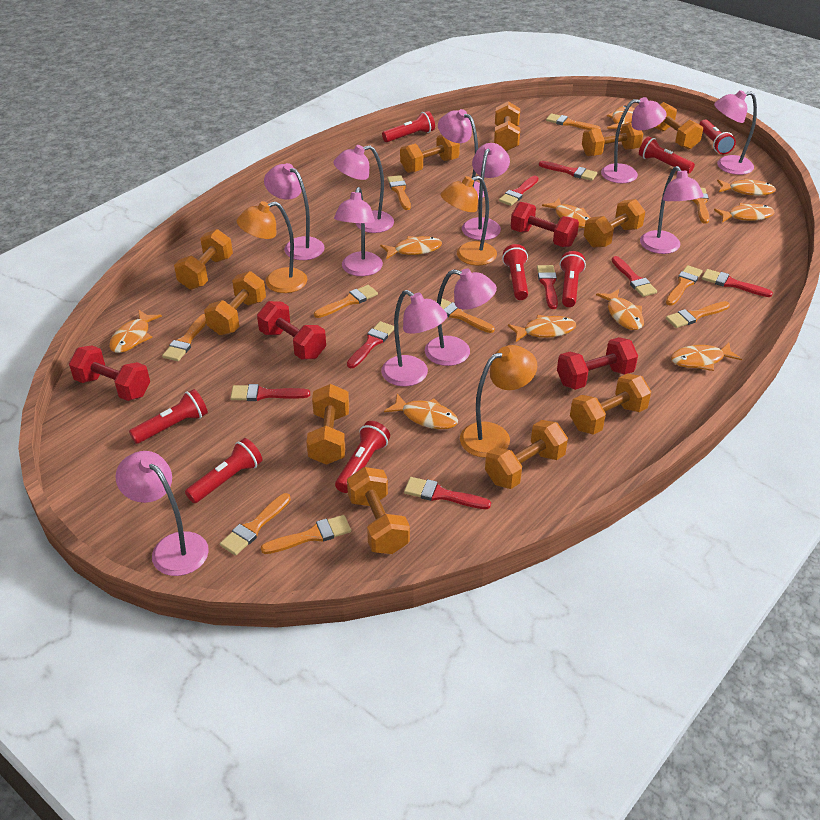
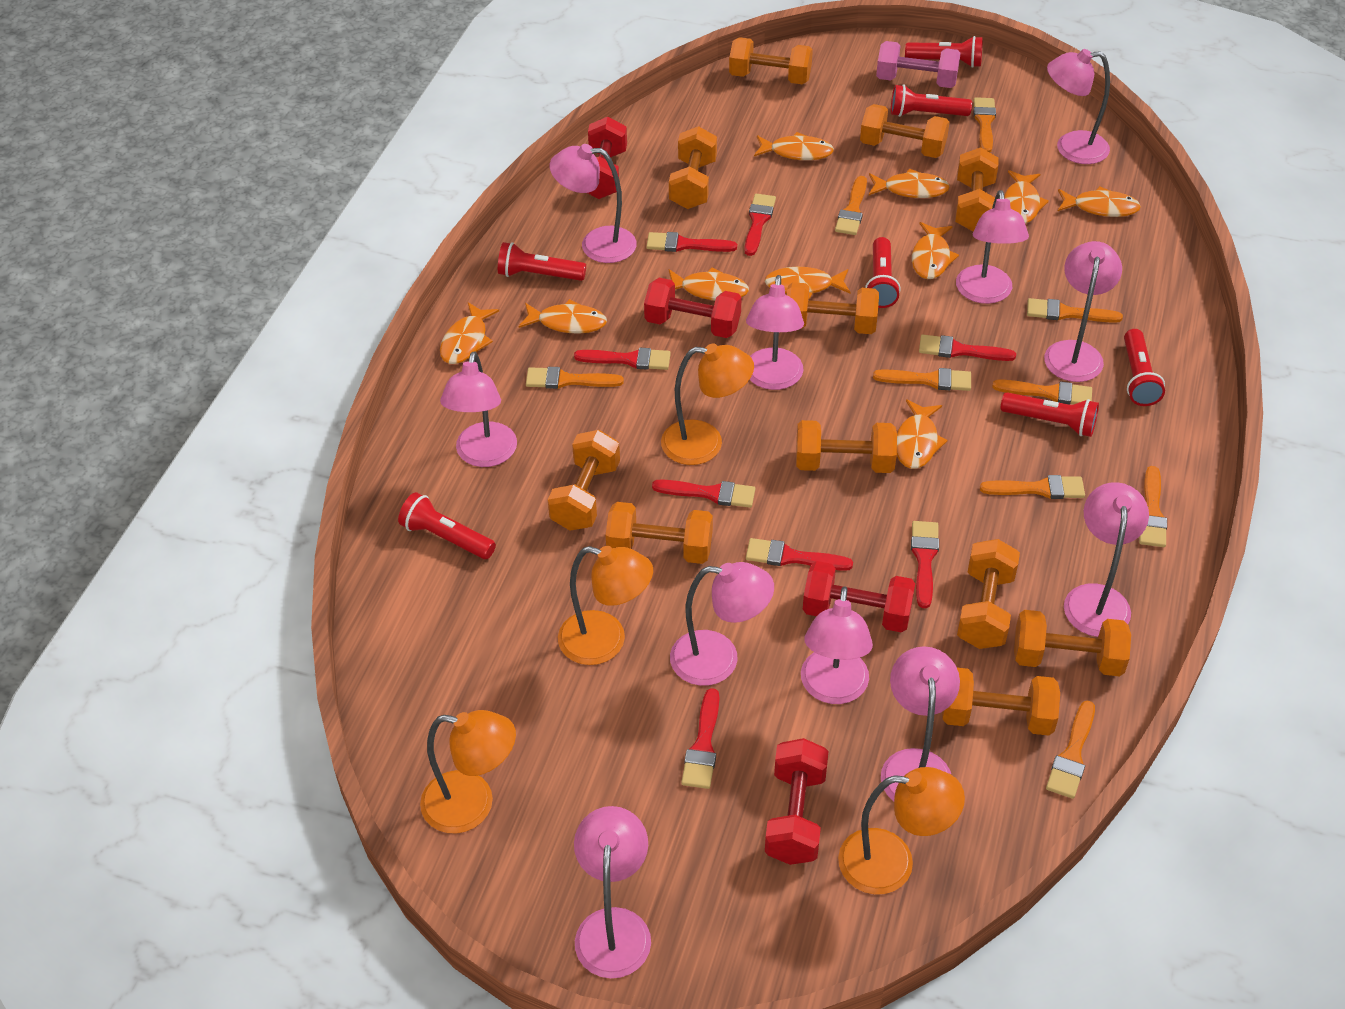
orange brush: [162,314,206,361] [220,493,291,556] [261,515,351,554] [314,285,378,318] [387,175,411,210] [436,298,495,333] [546,113,601,130] [666,265,703,306] [666,301,730,328] [692,188,710,224] = 10 -> [526,367,624,389] [835,176,867,235] [873,368,971,391] [973,97,996,152] [980,475,1085,499] [992,379,1092,405] [1027,298,1123,323] [1046,700,1095,799] [1139,466,1167,547] = 9
orange lamp: [237,201,307,293] [441,176,497,265] [460,345,537,458] = 3 -> [420,710,516,834] [558,546,653,665] [661,343,754,465] [838,767,965,895] = 4
pink dumbbell: none = 0 -> [876,41,961,88] = 1
red flashlight: [129,389,208,444] [185,438,262,503] [335,421,390,493] [382,111,435,142] [502,244,528,300] [560,251,586,307] [639,137,695,174] [699,119,736,154] = 8 -> [398,492,496,559] [498,242,586,281] [865,237,901,308] [891,84,972,117] [905,36,983,68] [1000,392,1099,437] [1124,329,1165,406] = 7

